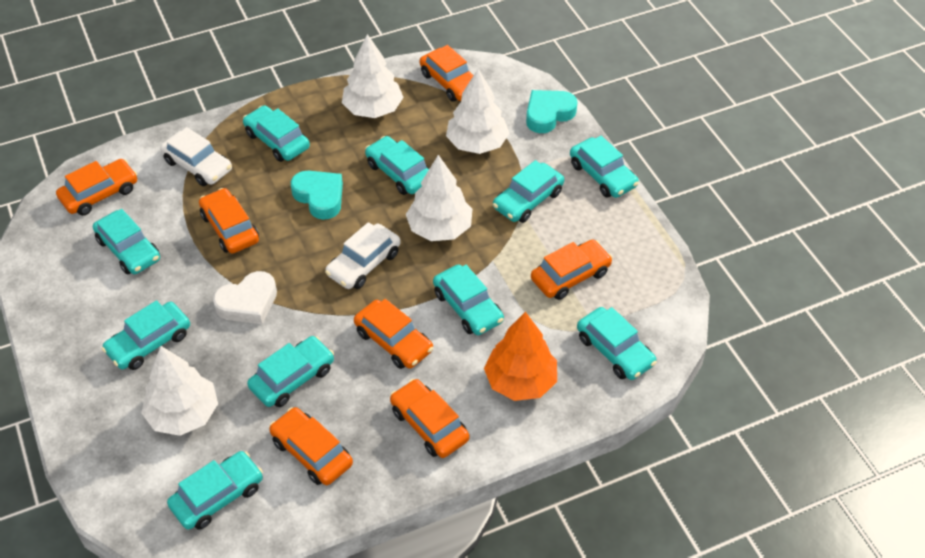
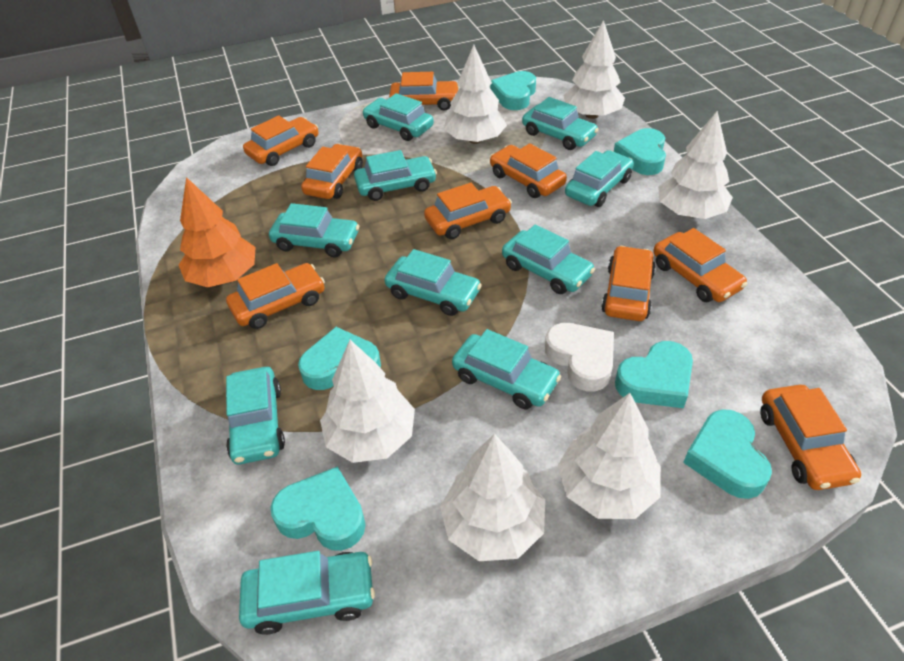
orange car: [56,159,137,216] [199,188,259,254] [269,407,353,485] [354,299,433,369] [390,379,470,458] [420,45,474,102] [531,240,613,300] = 7 -> [226,263,325,329] [243,115,318,166] [301,144,363,199] [389,72,459,111] [424,183,512,239] [490,143,567,198] [601,246,656,321] [653,228,747,302] [760,385,861,490] = 9
turquoise heart: [291,171,343,220] [526,90,578,133] = 2 -> [270,466,366,551] [298,327,381,390] [490,71,536,110] [614,128,666,175] [615,341,693,408] [683,409,772,499] = 6
white car: [160,127,232,186] [325,222,400,289] = 2 -> none = 0
white tree: [141,346,218,436] [342,34,403,118] [406,155,472,241] [446,69,509,154] = 4 -> [320,340,415,463] [440,434,545,561] [444,45,507,144] [558,393,661,519] [563,20,625,119] [658,111,733,219] = 6

